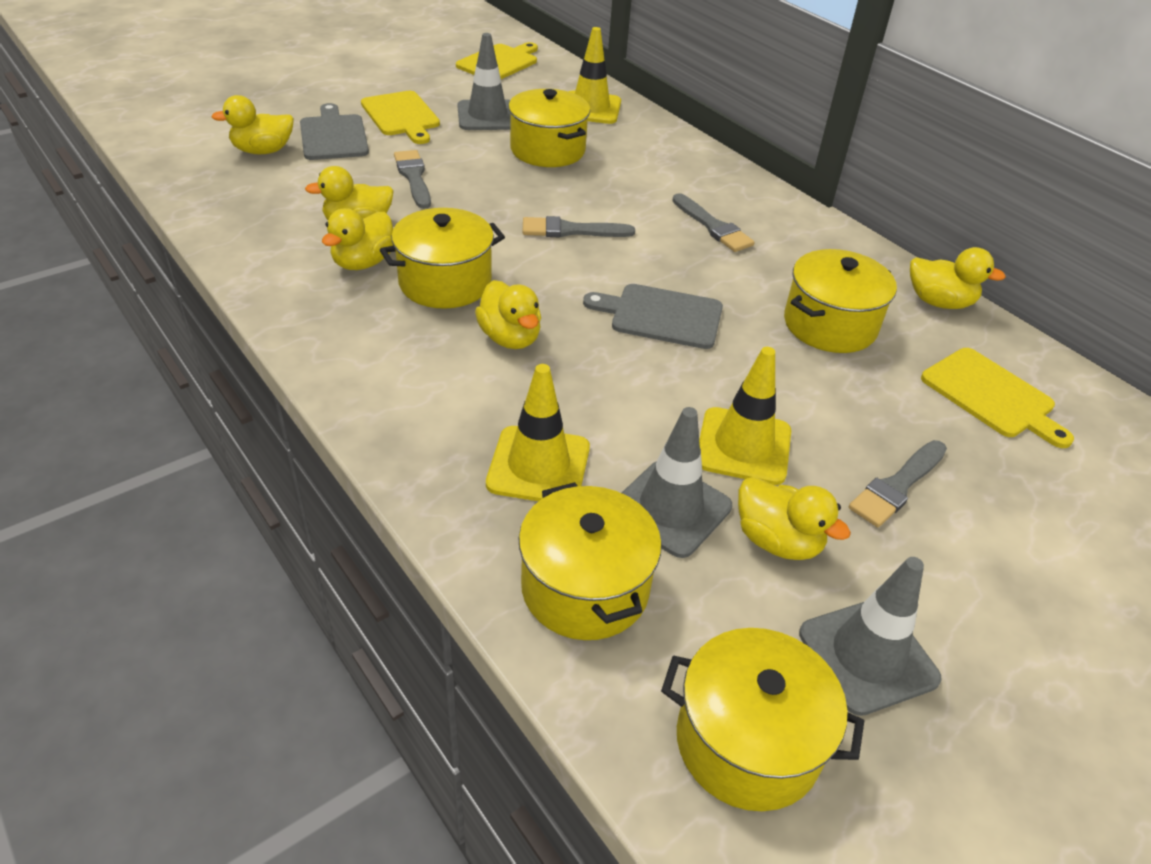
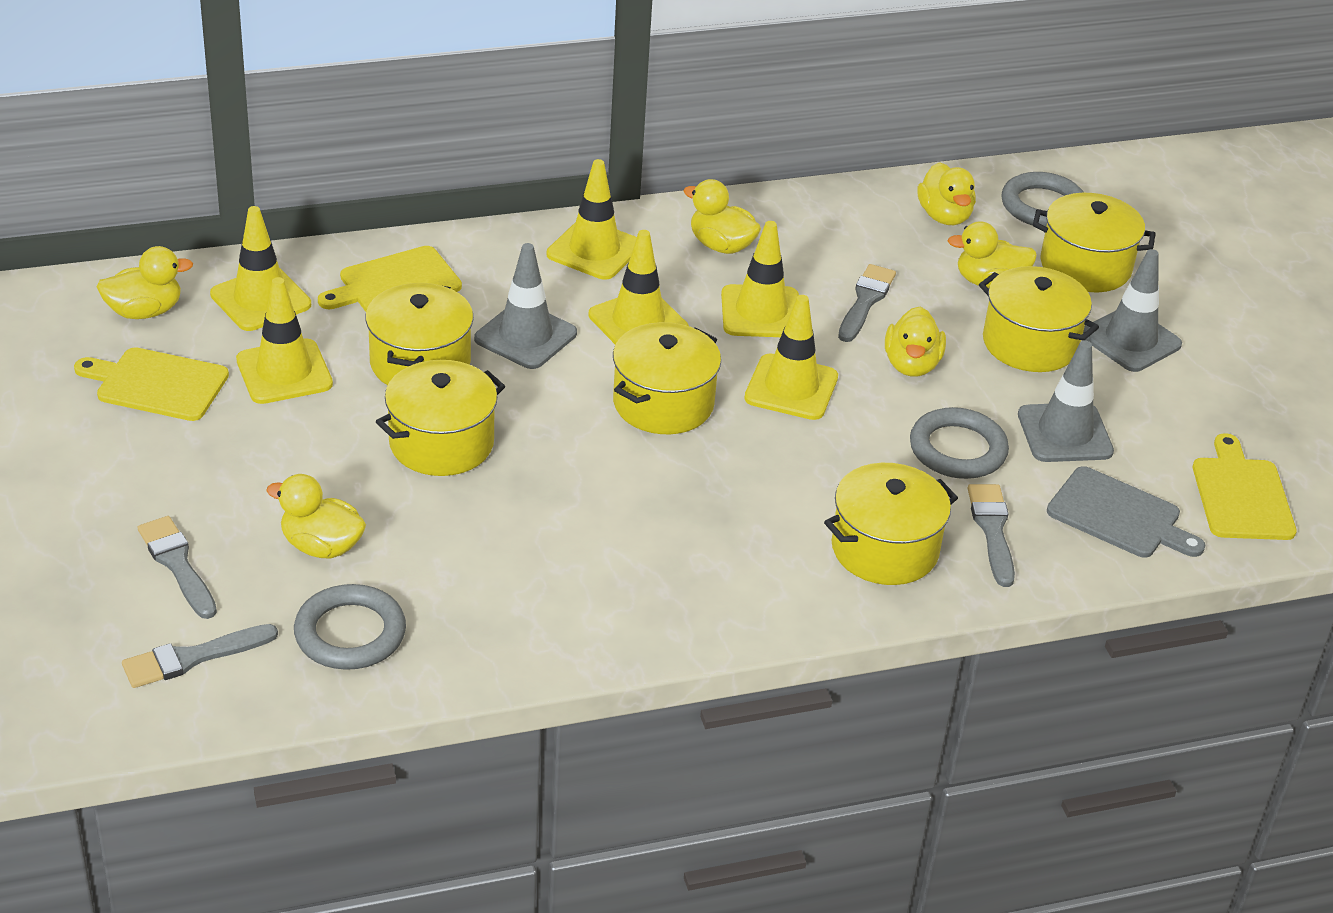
grey cutting board: [300,103,369,160] [583,284,723,349] = 2 -> [1047,466,1206,558] = 1
grey ring: none = 0 -> [294,584,406,670] [910,407,1009,479] [1002,172,1084,227] = 3
yellow pot: [380,208,505,309] [508,89,590,167] [518,482,662,640] [661,628,864,811] [784,249,897,353] = 5 -> [365,283,474,385] [376,360,505,476] [613,322,721,434] [824,463,958,585] [979,266,1099,372] [1033,193,1156,292] = 6
yellow traffic cone: [486,364,590,501] [568,27,621,124] [699,347,791,485] = 3 -> [210,206,311,331] [236,277,333,404] [547,159,637,280] [588,230,689,344] [721,221,799,337] [744,295,838,420] = 6

